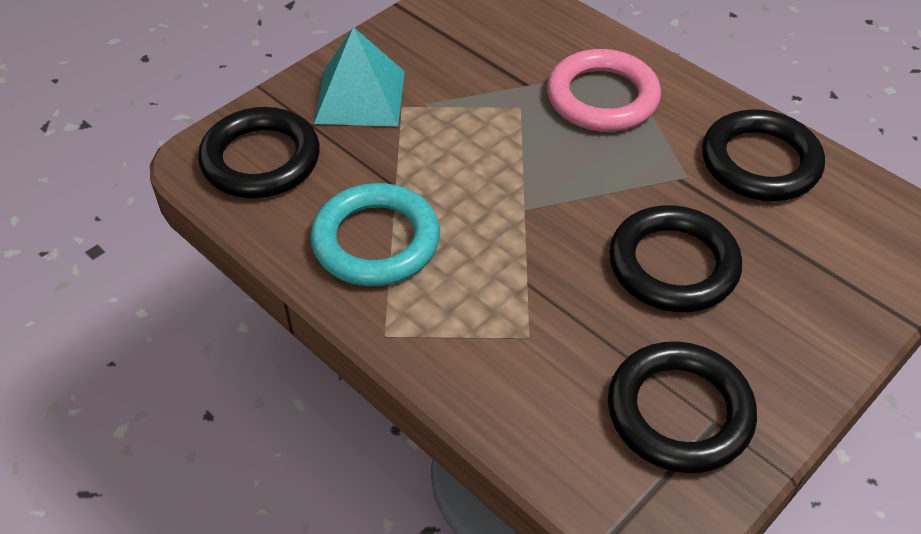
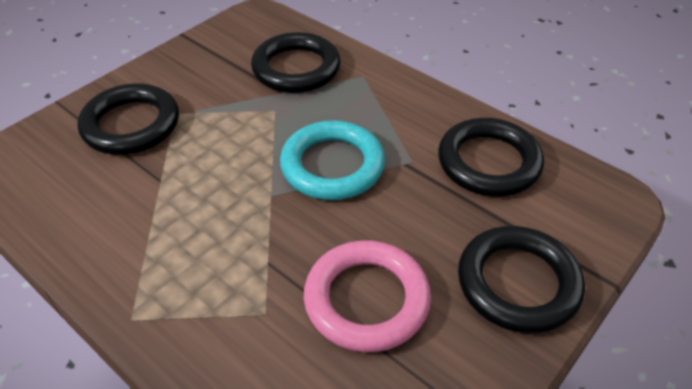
turquoise pyramid: [314,27,405,126] = 1 -> none = 0

